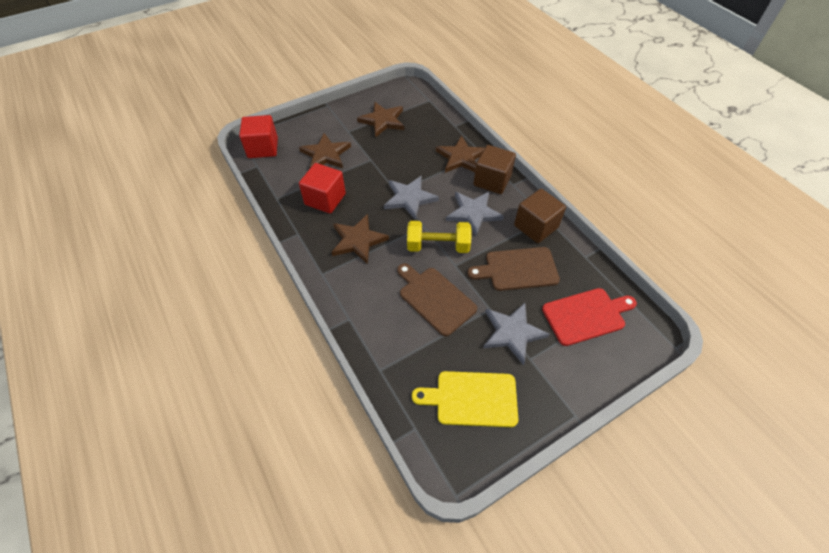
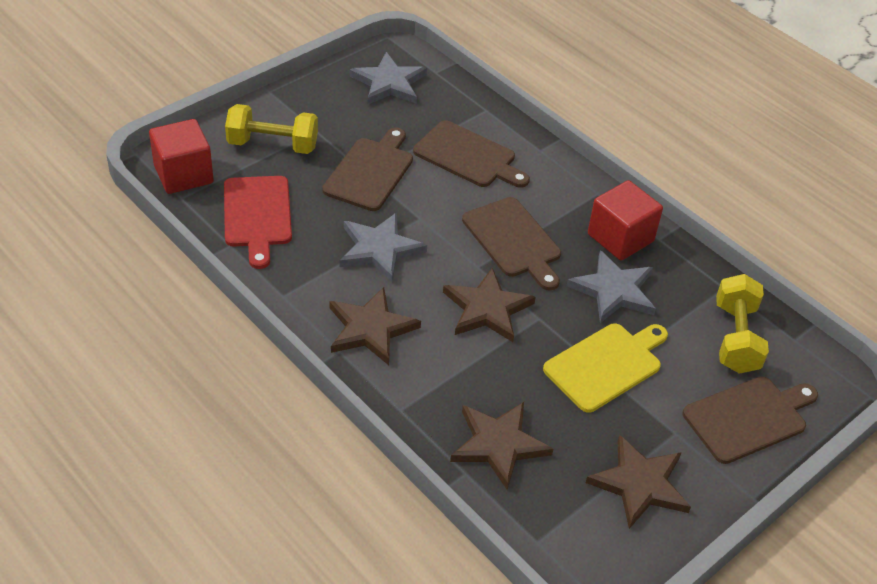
brown cube: [474,145,516,194] [514,189,566,243] = 2 -> none = 0
brown cutting board: [397,263,477,336] [467,247,560,291] = 2 -> [322,127,413,211] [413,120,530,188] [462,197,561,290] [683,376,818,464] = 4
yellow dumbbell: [407,221,472,253] = 1 -> [225,104,318,154] [716,274,769,374] = 2

